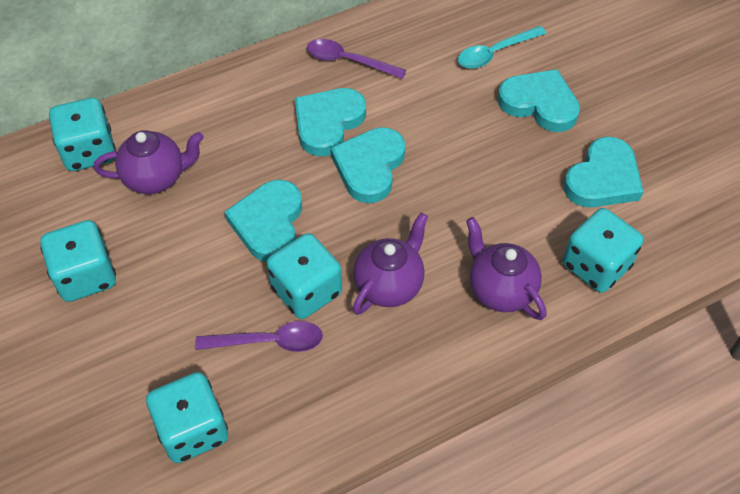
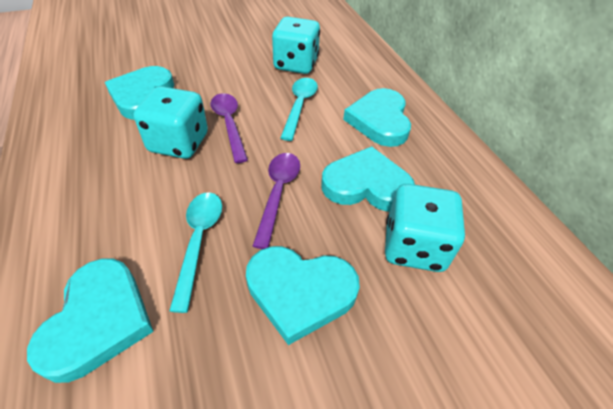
purple teapot: [94,130,204,194] [353,213,428,315] [466,217,547,320] = 3 -> none = 0
turquoise dice: [40,220,116,302] [49,98,116,171] [146,372,228,463] [267,233,342,319] [563,208,643,293] = 5 -> [134,86,208,159] [272,17,320,74] [385,184,465,272] = 3
turquoise spoon: [458,26,546,69] = 1 -> [169,192,222,313] [280,78,318,141] = 2

